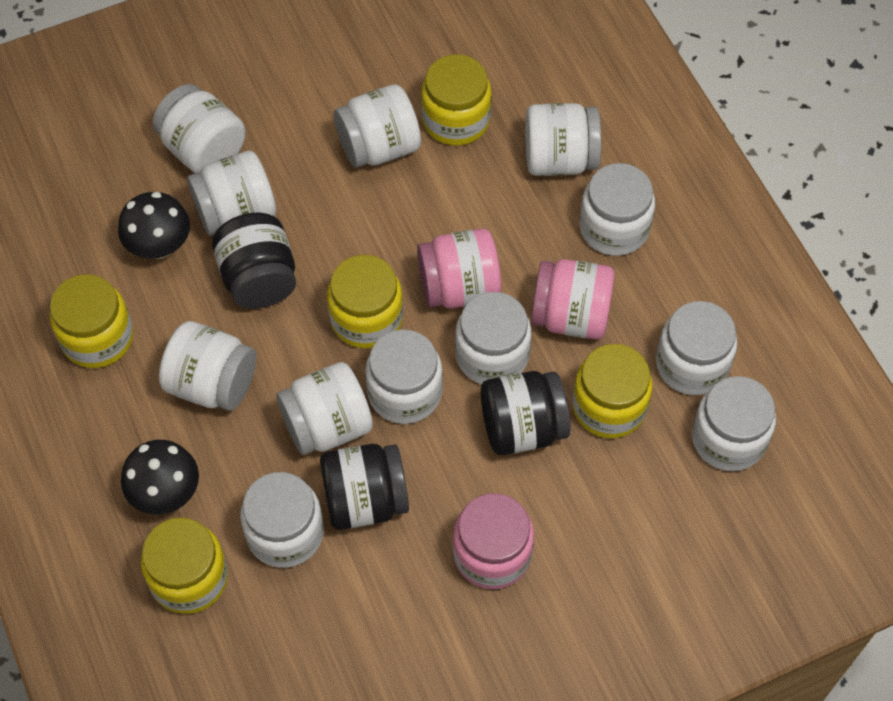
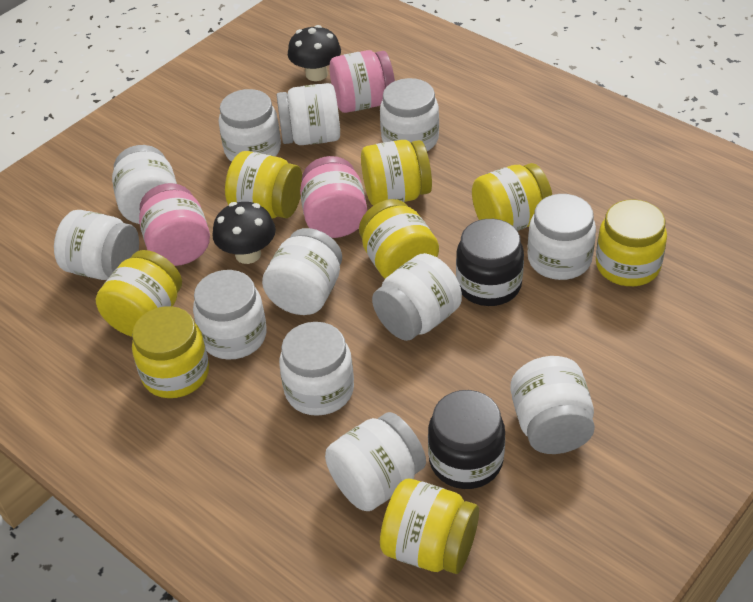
black jar: [212,213,296,309] [320,444,409,530] [481,371,570,455] = 3 -> [428,390,505,489] [456,219,524,306] = 2
yellow jar: [50,274,133,368] [141,518,228,614] [327,255,403,349] [421,54,492,146] [572,344,653,438] = 5 -> [96,250,182,337] [132,306,209,398] [225,151,302,218] [359,199,439,279] [361,140,432,206] [380,479,479,574] [472,163,552,231] [596,199,667,286] = 8

